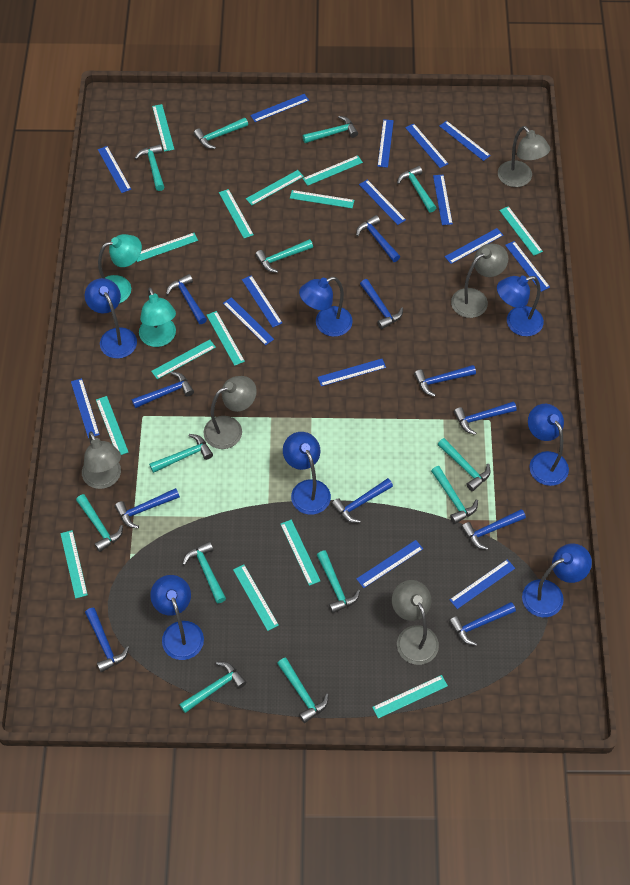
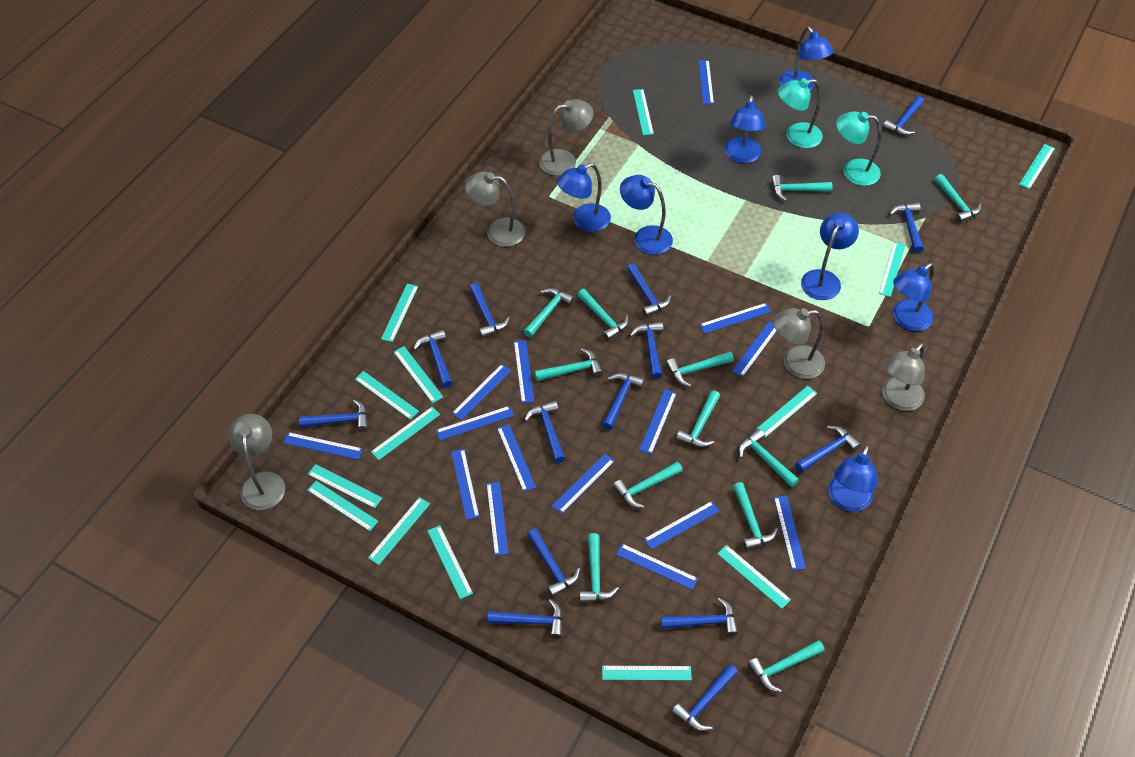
blue hammer: [85,608,129,672] [115,488,180,529] [132,371,194,408] [166,274,207,324] [331,478,393,523] [356,215,400,262] [360,279,403,329] [414,365,476,397] [449,602,516,646] [454,401,517,435] [461,509,526,550] = 11 -> [299,400,368,432] [413,330,452,388] [469,283,510,338] [488,599,563,639] [524,401,565,463] [527,529,580,597] [602,373,645,430] [627,263,671,317] [630,322,663,379] [661,598,738,636] [671,664,738,732] [795,426,861,473] [883,96,924,136] [889,203,924,253] = 14
turquoise hammer: [76,494,123,552] [135,144,164,191] [149,434,213,473] [179,662,247,713] [183,541,226,603] [194,117,248,149] [255,239,313,273] [277,658,329,723] [303,116,358,143] [317,551,360,614] [397,166,436,213] [431,466,478,524] [437,438,491,491] = 13 -> [523,288,575,337] [535,348,603,381] [577,289,629,341] [580,533,619,603] [613,462,683,508] [666,351,734,387] [676,390,720,447] [733,482,778,550] [739,429,799,487] [748,640,825,693] [771,175,832,201] [935,174,981,223] = 12

